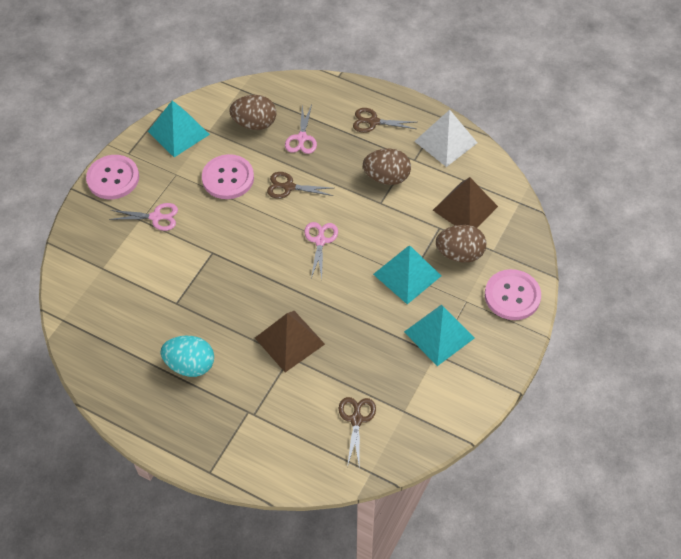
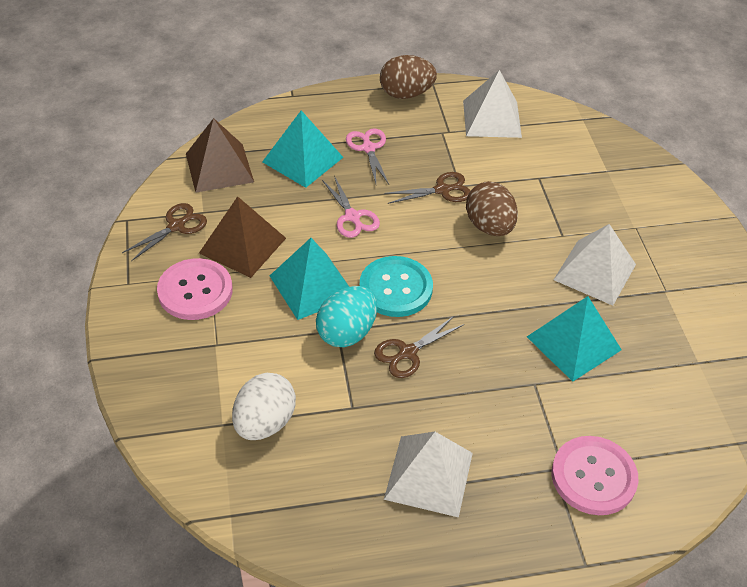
brown egg: [229,95,276,130] [363,148,411,185] [436,225,486,263] = 3 -> [380,55,437,99] [466,181,518,236] = 2
pink button: [86,155,139,199] [202,154,254,199] [485,269,541,320] = 3 -> [157,258,233,320] [551,436,638,515] = 2
pink scissors: [109,203,178,231] [285,105,317,154] [304,222,338,279] = 3 -> [322,176,380,238] [346,129,389,184] = 2
turquoise button: none = 0 -> [360,256,433,317] = 1
white egg: none = 0 -> [232,373,296,440] = 1
white pyramid: [414,110,477,167] = 1 -> [384,432,473,517] [463,70,522,138] [554,224,636,306] = 3

